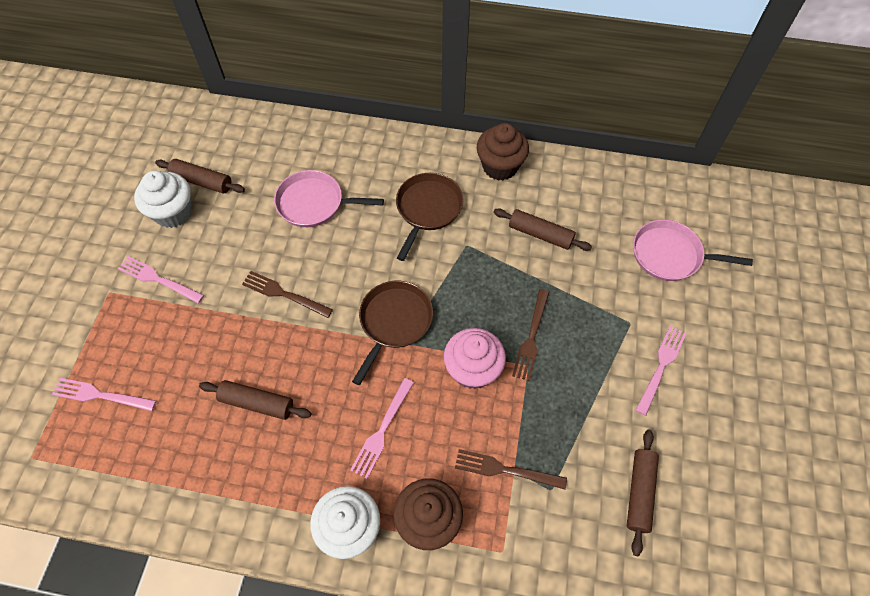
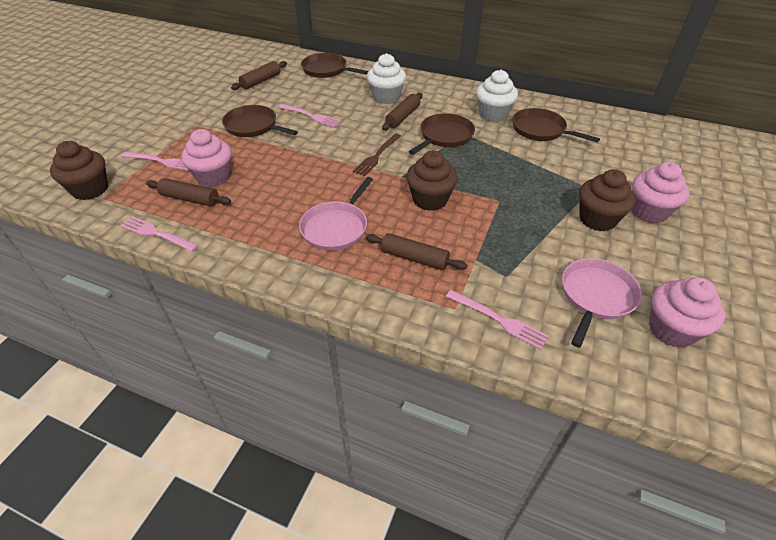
brown cupcake: [393,478,463,550] [477,123,529,181] = 2 -> [50,141,108,200] [406,151,458,211] [579,169,635,231] = 3
brown fork: [242,271,333,318] [455,449,567,489] [512,289,549,381] = 3 -> [353,134,401,176] = 1
brown pan: [352,281,433,385] [396,173,463,261] = 2 -> [222,105,298,137] [301,53,368,78] [409,113,475,155] [512,108,600,143] = 4
pink cupcake: [444,328,506,389] = 1 -> [181,129,232,187] [632,162,689,223] [649,277,725,348] = 3

